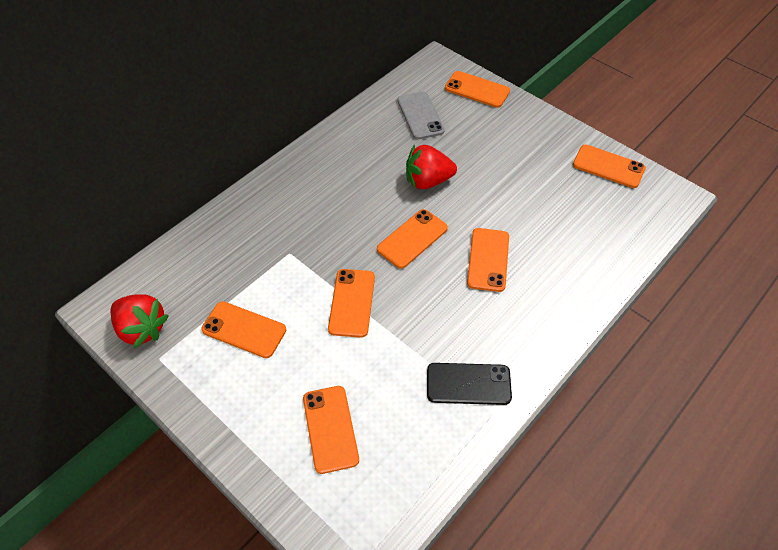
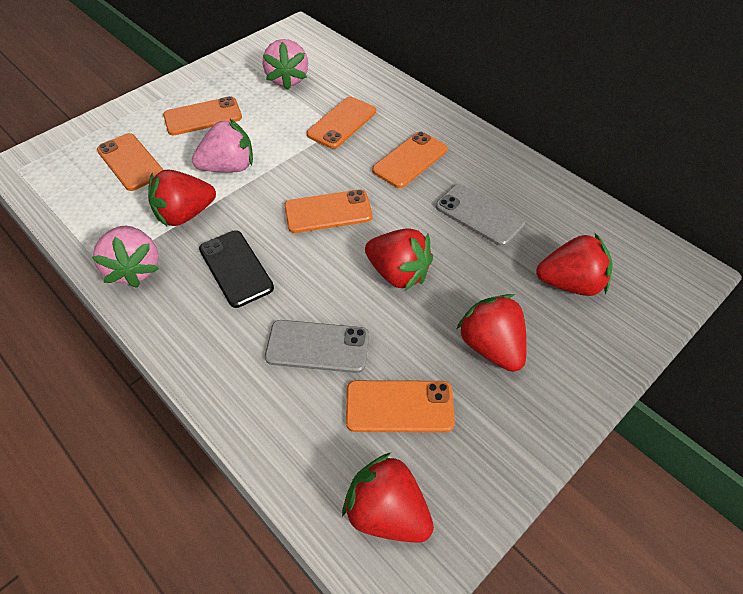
grey phone: [398,91,444,139] = 1 -> [265,320,369,373] [436,184,525,246] = 2
orange phone: [201,301,286,358] [303,386,359,474] [328,269,375,338] [377,209,448,269] [445,71,510,108] [467,228,509,292] [573,145,646,188] = 7 -> [97,133,163,191] [163,96,242,135] [284,189,373,233] [307,96,376,149] [346,380,455,433] [372,132,448,188] = 6
pink strawberry: none = 0 -> [92,226,159,288] [192,118,253,173] [263,39,308,90] = 3
red strawberry: [111,294,169,348] [406,144,457,189] = 2 -> [148,169,216,226] [342,453,434,543] [365,228,433,291] [456,294,527,372] [536,232,612,296] = 5

